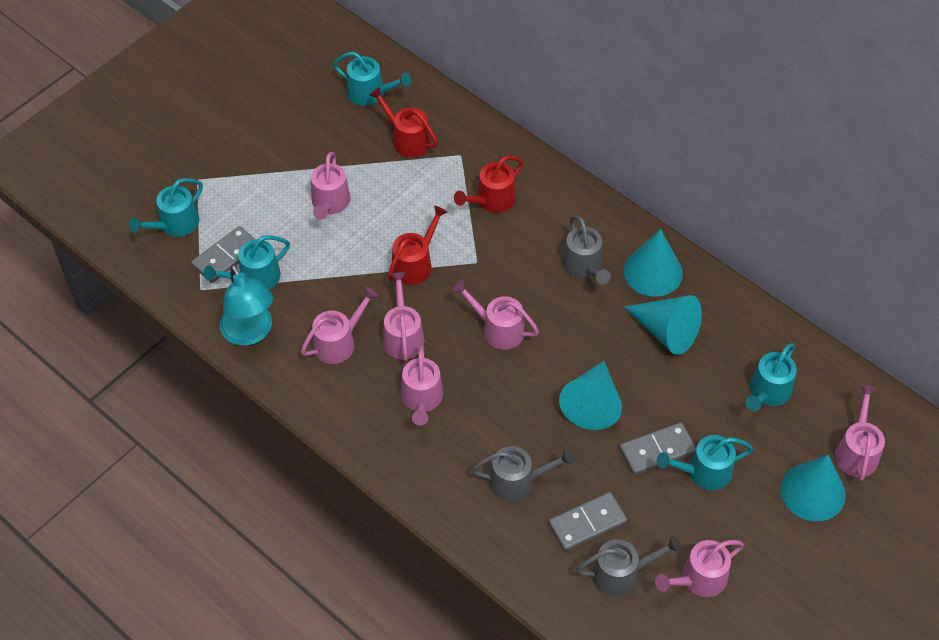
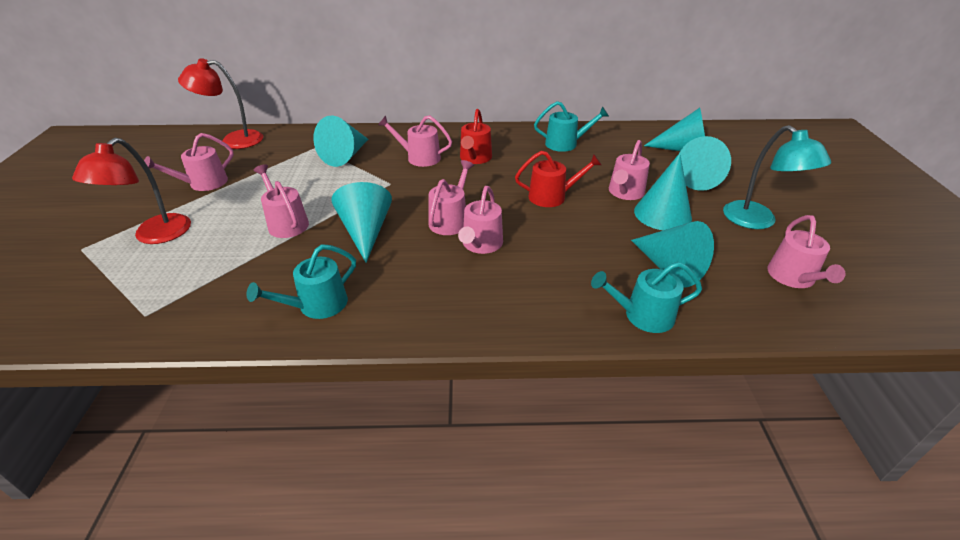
grey domino: [191,226,255,283] [548,492,627,551] [620,422,696,475] = 3 -> none = 0
grey watering can: [471,446,574,502] [562,215,611,284] [576,536,681,596] = 3 -> none = 0
red lamp: none = 0 -> [72,138,191,244] [178,58,263,149] = 2
red watering can: [369,87,438,157] [387,205,447,285] [454,156,523,213] = 3 -> [460,109,492,164] [515,151,602,207] = 2
turquoise cone: [559,361,622,430] [624,229,683,297] [624,295,702,355] [780,455,846,521] = 4 -> [313,116,368,167] [331,182,392,263] [631,221,714,288] [634,153,692,230] [644,108,705,151] [680,136,731,191] = 6
turquoise watering can: [129,178,203,237] [204,235,290,290] [333,52,411,106] [657,435,753,490] [745,343,797,411] = 5 -> [246,244,356,319] [534,101,609,152] [591,262,702,333] = 3

